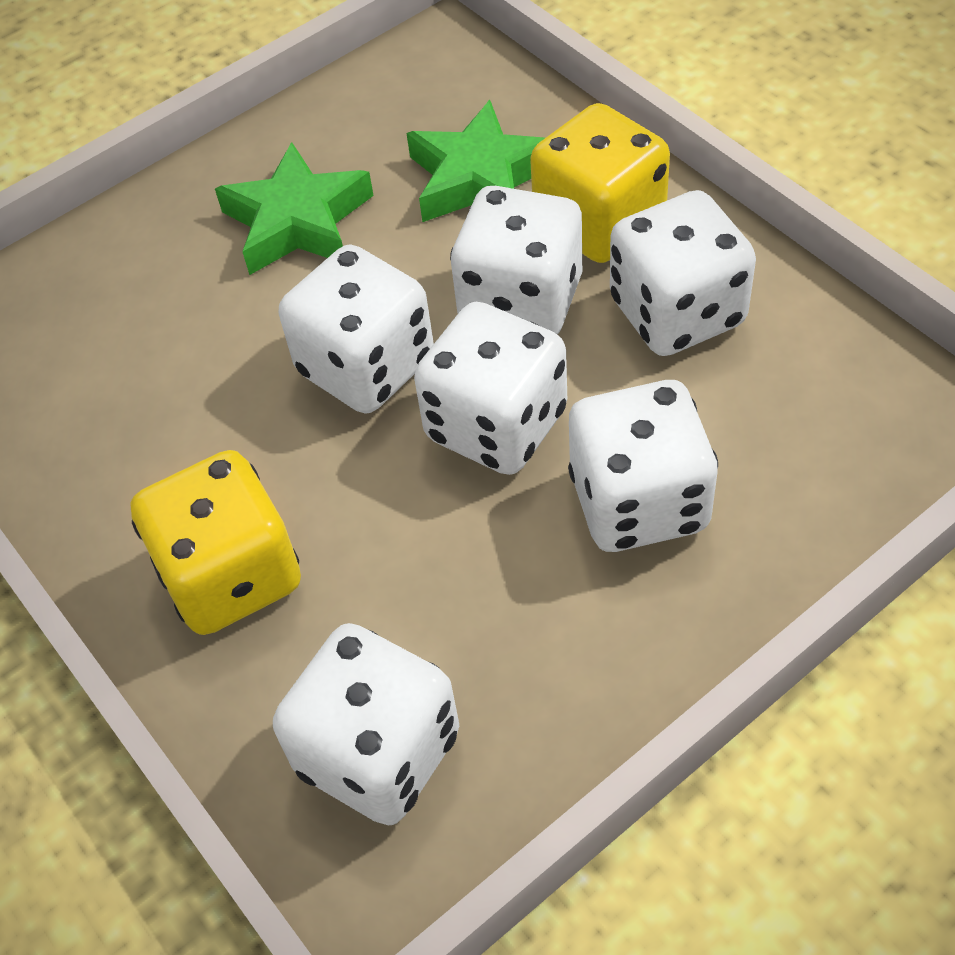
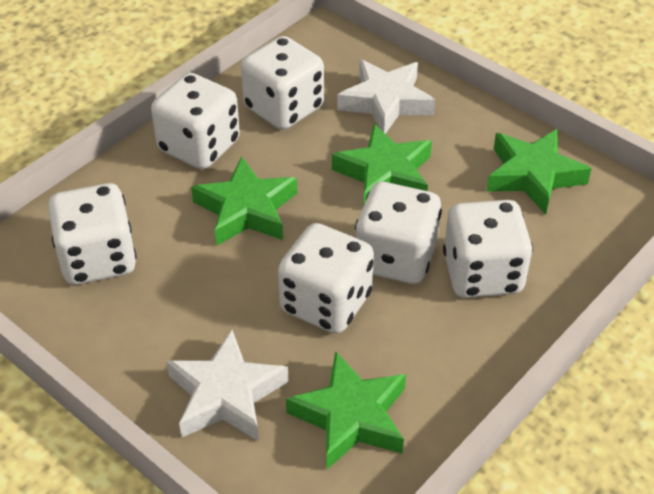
green star: [215,142,374,275] [406,100,545,222] = 2 -> [191,156,297,246] [286,351,406,470] [332,123,432,207] [486,129,592,214] = 4
white star: none = 0 -> [166,330,289,441] [337,59,435,134] = 2
yellow dice: [130,450,301,635] [530,103,670,263] = 2 -> none = 0

